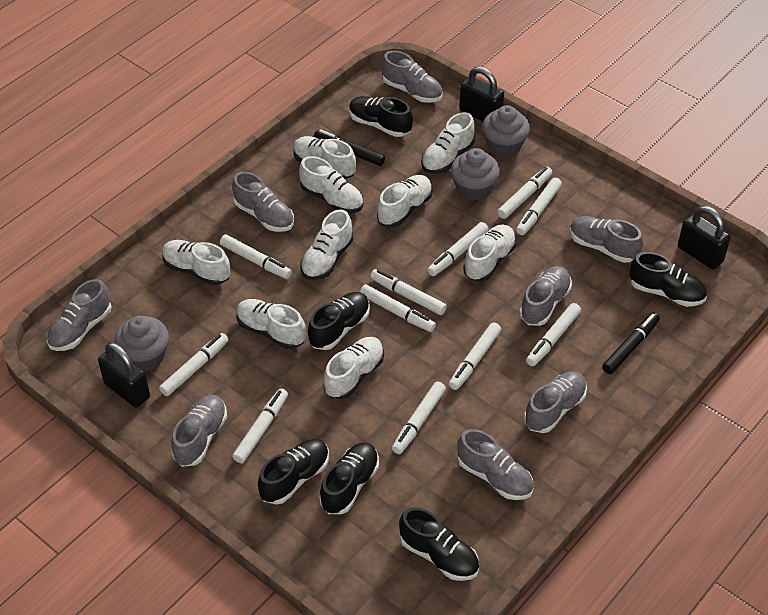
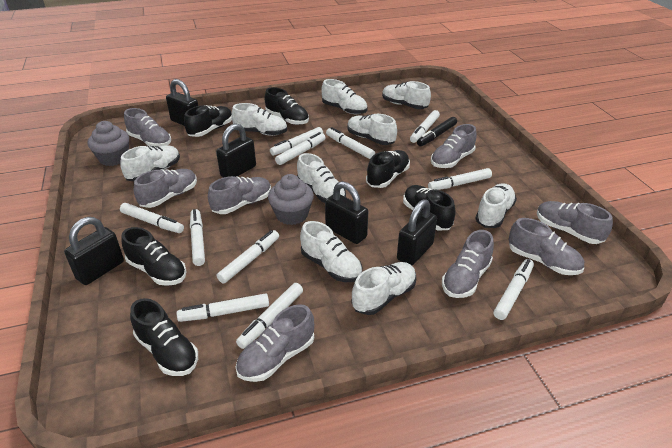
black marker: [314,129,385,166] [602,313,660,374] = 2 -> [417,117,457,146] = 1
black padlock: [98,342,150,408] [459,67,504,122] [678,206,731,269] = 3 -> [64,217,124,285] [166,79,198,126] [216,124,256,178] [325,181,368,244] [397,199,437,265] = 5
grey cupcake: [114,316,169,371] [451,148,500,201] [482,105,530,157] = 3 -> [88,121,129,166] [268,174,314,225] = 2

